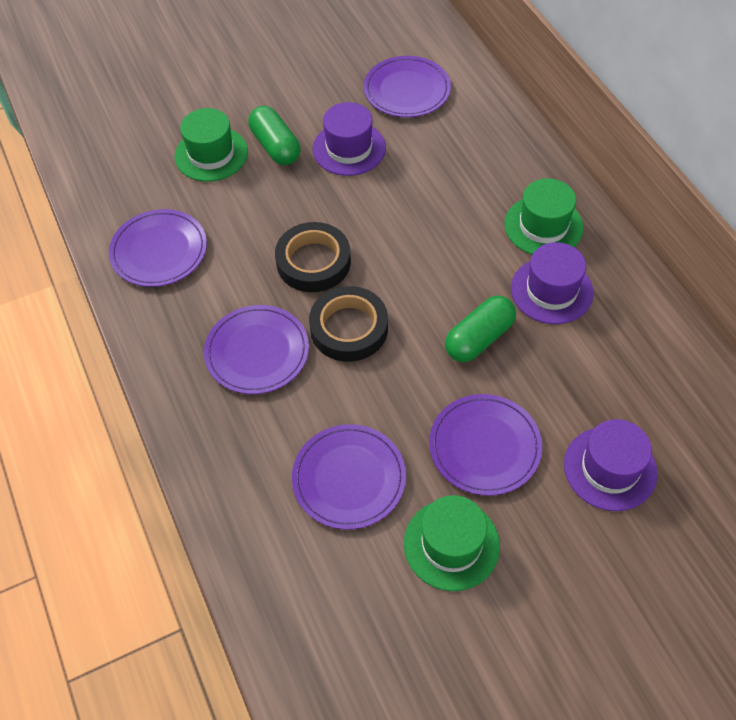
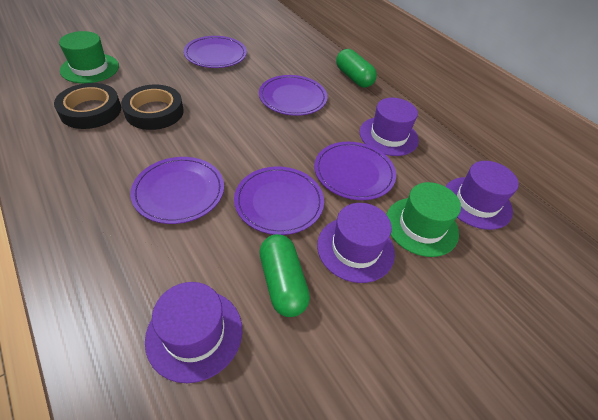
green hat: [175,108,248,182] [404,495,500,591] [504,178,583,254] = 3 -> [59,31,119,84] [386,182,461,257] = 2
purple hat: [313,102,386,176] [511,242,594,324] [564,419,658,511] = 3 -> [145,282,242,383] [317,203,395,283] [359,98,419,156] [445,161,519,230] = 4

